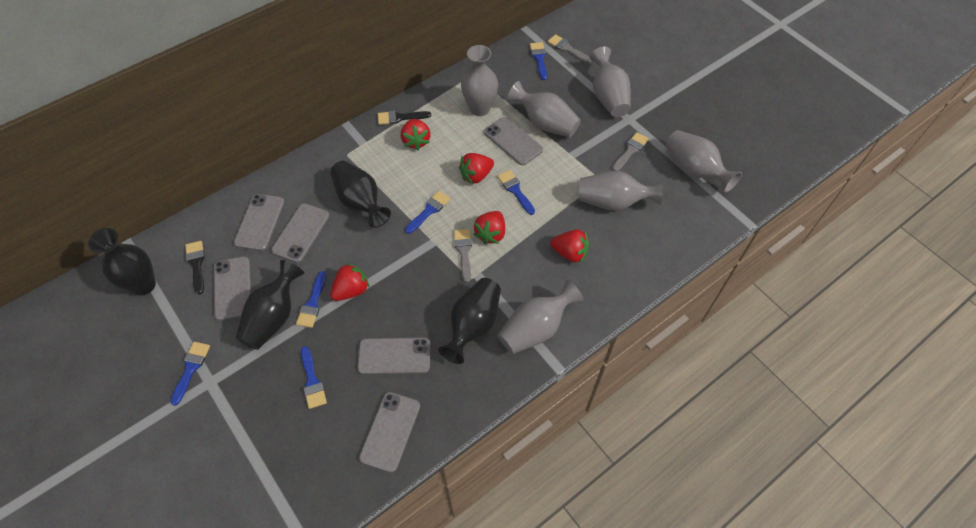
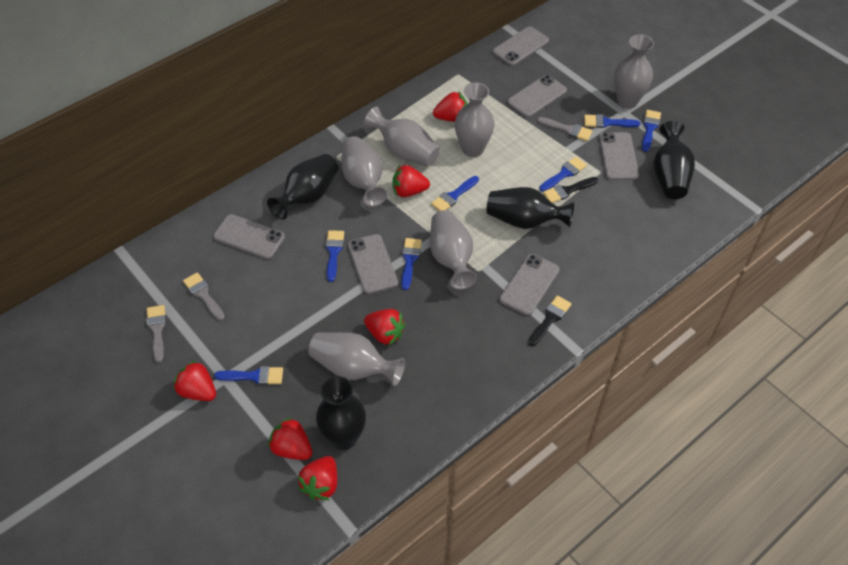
blue brush: [170,342,210,406] [296,271,326,328] [301,346,327,409] [405,191,451,234] [497,170,535,215] [530,42,547,80] = 6 -> [214,366,283,385] [326,230,344,282] [401,238,422,290] [431,176,479,211] [539,157,587,192] [584,114,641,128] [642,110,661,152] = 7
red strawberry: [330,263,370,301] [401,119,431,150] [459,153,494,184] [473,211,505,245] [550,229,589,263] = 5 -> [173,360,216,401] [268,417,312,460] [298,456,337,500] [364,309,405,346] [392,165,430,197] [433,91,467,122] = 6

